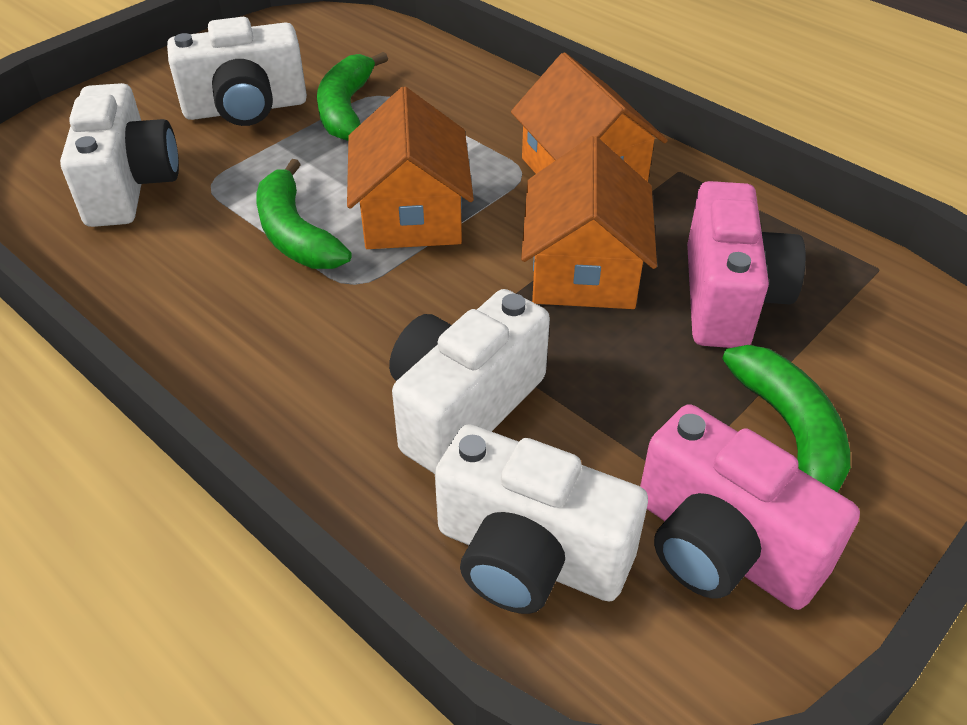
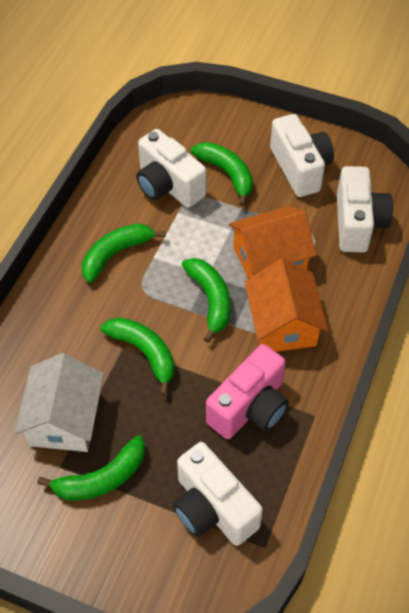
green banana: [256,159,352,269] [317,52,388,141] [722,345,850,493] = 3 -> [37,436,145,501] [82,224,166,283] [100,317,175,396] [182,258,230,343] [191,142,253,206] = 5
orange house: [347,87,474,249] [511,52,668,182] [521,136,657,309] = 3 -> [229,206,316,279] [245,259,328,352] = 2
pink camera: [640,404,860,610] [687,181,806,348] = 2 -> [206,344,289,439] = 1
white house: none = 0 -> [14,353,104,452] = 1

